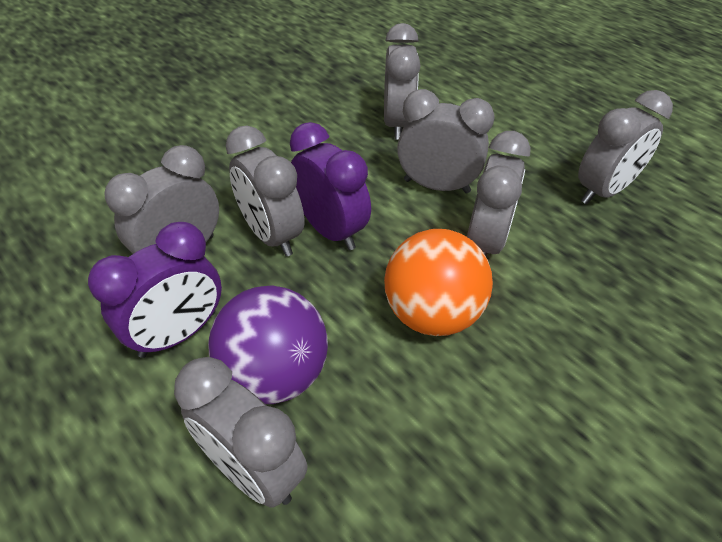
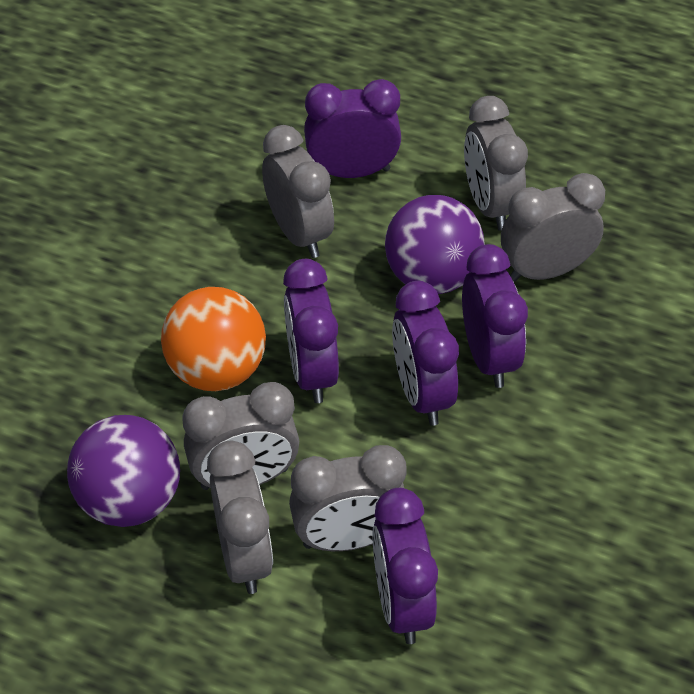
grey clock: [104,145,219,254] [174,357,307,508] [226,126,304,257] [384,23,421,139] [397,89,494,193] [467,131,531,256] [578,90,673,204] = 7 -> [182,382,299,490] [207,440,273,594] [262,125,334,258] [289,445,407,551] [464,96,528,231] [501,173,605,282] = 6
purple ball: [208,285,328,404] = 1 -> [67,415,180,527] [385,195,485,294] = 2
purple clock: [88,222,222,358] [290,122,371,250] = 2 -> [283,259,339,403] [304,79,401,178] [372,488,438,644] [392,281,459,426] [462,244,528,388] = 5

